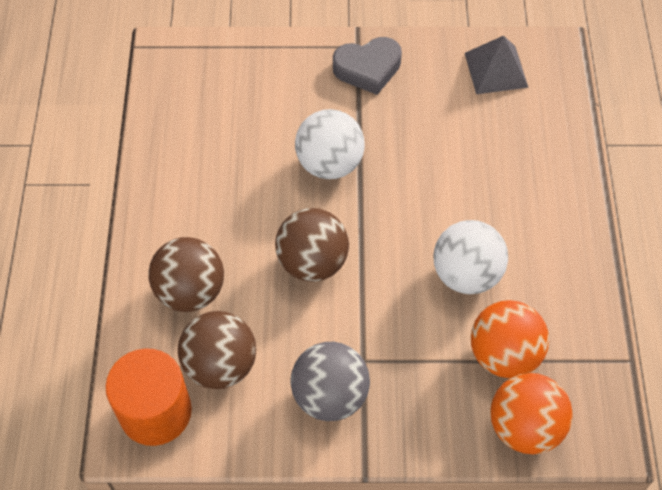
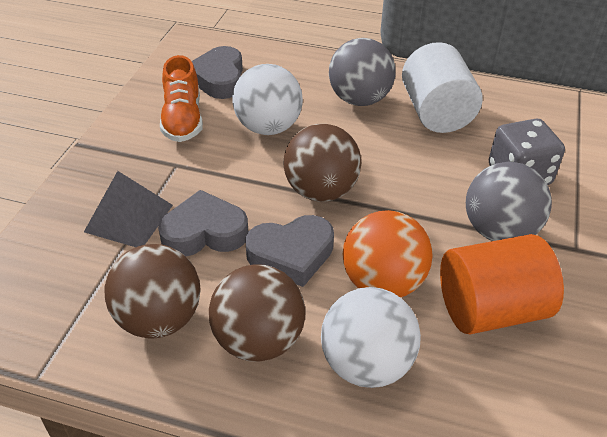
grey ball: [291,342,370,421] = 1 -> [329,38,396,106] [466,162,552,241] = 2
grey dice: none = 0 -> [489,118,565,185] = 1
grey heart: [333,37,402,95] = 1 -> [158,190,248,256] [192,46,243,99] [245,215,334,287] = 3
orange ball: [471,300,549,378] [490,373,573,455] = 2 -> [343,210,433,297] = 1
orange shoe: none = 0 -> [160,55,203,142] = 1
white cylinder: none = 0 -> [402,42,483,133] = 1

